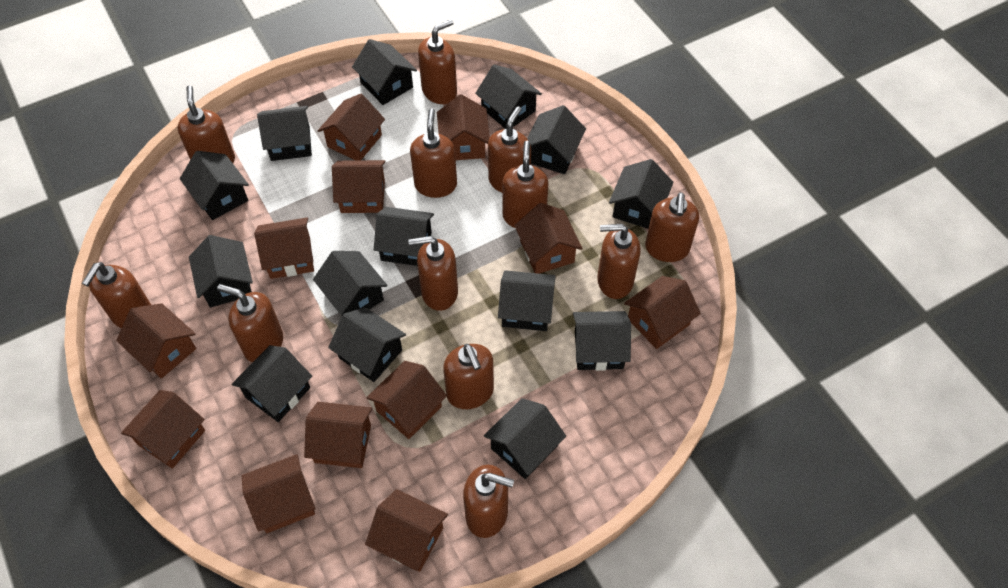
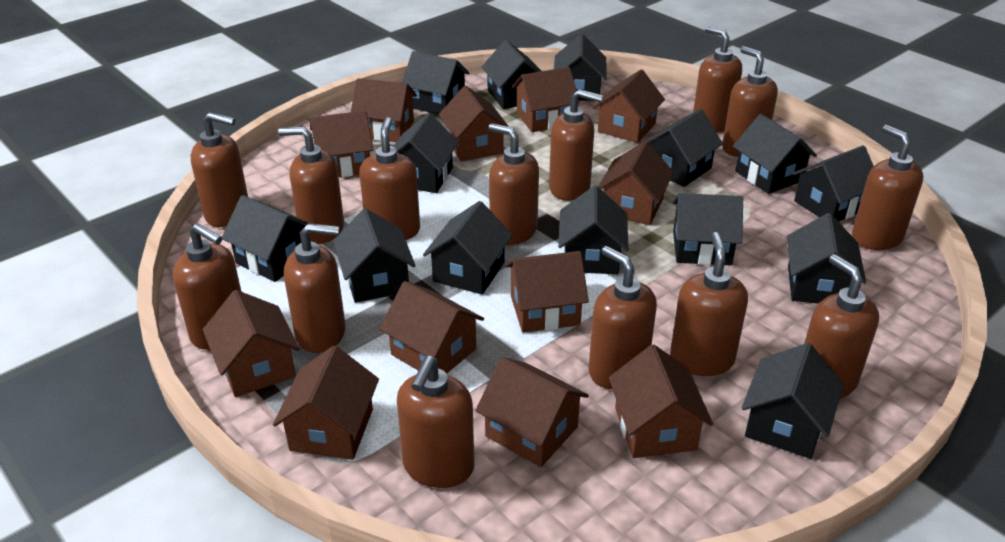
brown soap dispenser: [82,262,151,328] [177,85,235,163] [217,284,283,362] [408,236,458,311] [410,109,457,198] [418,19,457,104] [443,344,494,409] [463,465,514,538] [488,106,531,193] [502,141,548,228] [597,224,641,299] [645,192,699,262] = 12 -> [173,223,241,350] [191,112,248,227] [278,126,344,244] [284,223,345,353] [359,117,420,240] [397,356,474,488] [489,123,539,245] [549,89,603,201] [589,246,657,389] [670,232,748,376] [693,26,742,133] [722,46,778,157] [804,254,879,399] [852,125,923,250] = 14

